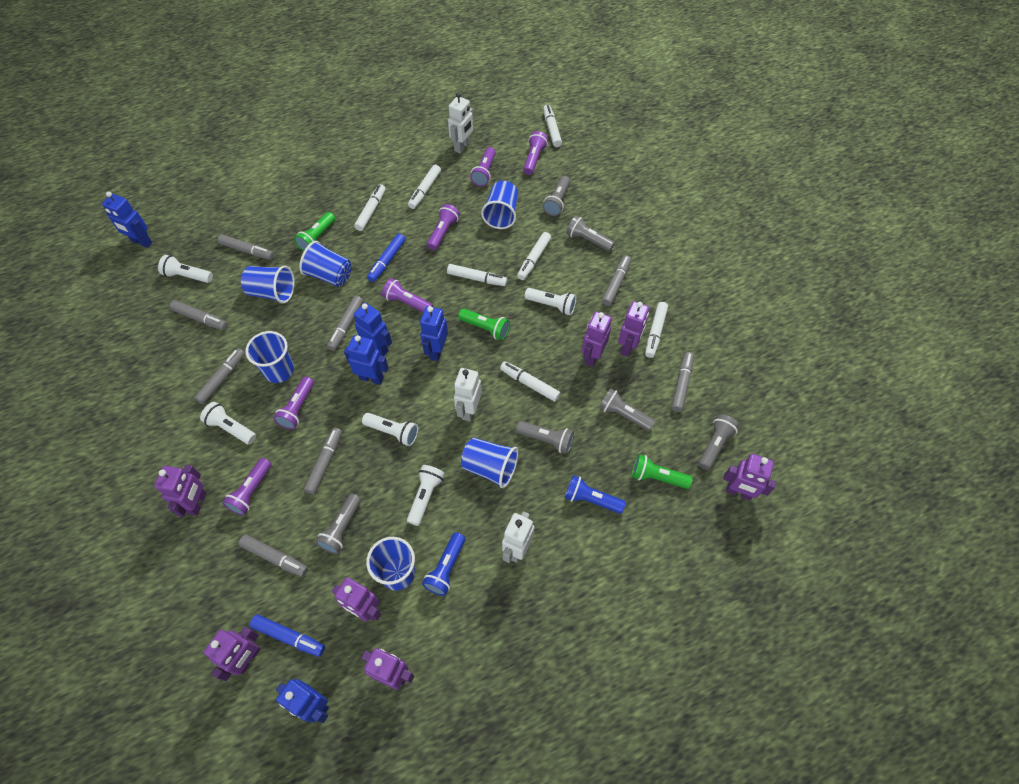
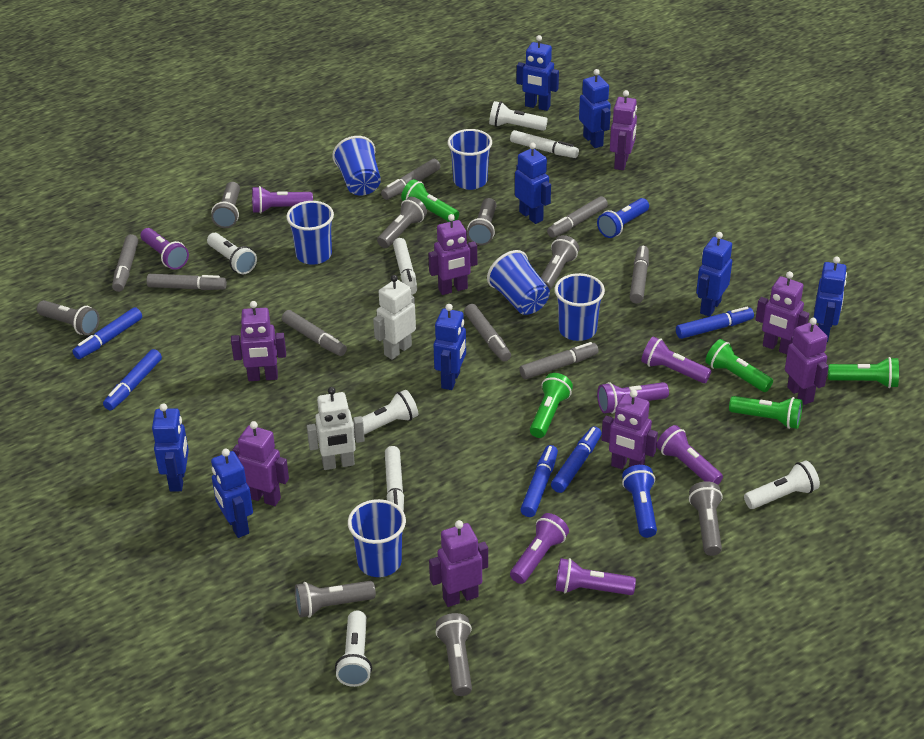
blue marker: [249,615,325,657] [367,234,405,282] = 2 -> [72,307,142,359] [103,349,162,411] [520,445,558,517] [551,426,602,493] [676,307,754,339] = 5
blue robot: [102,191,152,248] [276,679,329,723] [344,335,389,385] [354,303,392,356] [420,306,448,361] = 5 -> [152,403,189,492] [211,449,253,538] [434,304,466,390] [515,143,551,224] [517,35,559,111] [579,69,611,148] [696,232,732,317] [813,256,847,342] = 8
green flashlight: [294,212,335,251] [458,309,510,340] [632,454,693,489] = 3 -> [401,179,459,222] [530,373,573,438] [705,339,773,392] [729,396,802,429] [828,357,899,388] = 5
grey flashlight: [315,493,361,554] [516,421,574,454] [543,176,570,216] [566,216,615,251] [599,388,655,431] [698,414,739,470] = 6 -> [37,300,100,335] [211,182,240,228] [295,581,376,618] [377,197,427,248] [435,613,472,696] [467,198,496,245] [540,235,579,290] [689,481,723,556] = 8
purple flashlight: [222,458,272,516] [273,376,314,429] [382,278,433,312] [427,204,460,250] [470,147,496,186] [523,131,548,175] = 6 -> [141,228,189,270] [252,186,313,214] [510,513,569,584] [556,558,636,595] [597,382,669,414] [641,336,711,383] [657,425,723,485] = 7
purple robot: [154,465,207,517] [203,627,261,681] [332,577,381,622] [361,648,414,690] [582,311,612,367] [618,301,649,357] [723,454,777,501] = 7 -> [231,301,286,381] [233,421,289,506] [428,214,477,295] [429,520,488,607] [601,390,658,469] [610,90,637,170] [755,271,809,354] [785,318,829,405] = 8
white marker: [354,184,386,231] [408,165,441,209] [447,264,507,286] [500,361,561,402] [517,232,551,280] [543,105,562,147] [645,302,668,358] = 7 -> [385,446,404,512] [393,238,417,295] [510,130,579,158] = 3
white robot: [448,93,473,153] [454,368,482,421] [502,511,534,563] = 3 -> [307,387,365,470] [373,275,416,360] = 2

